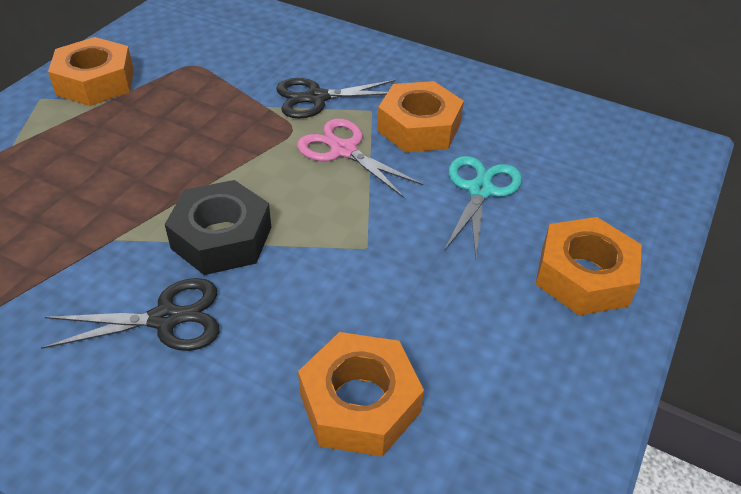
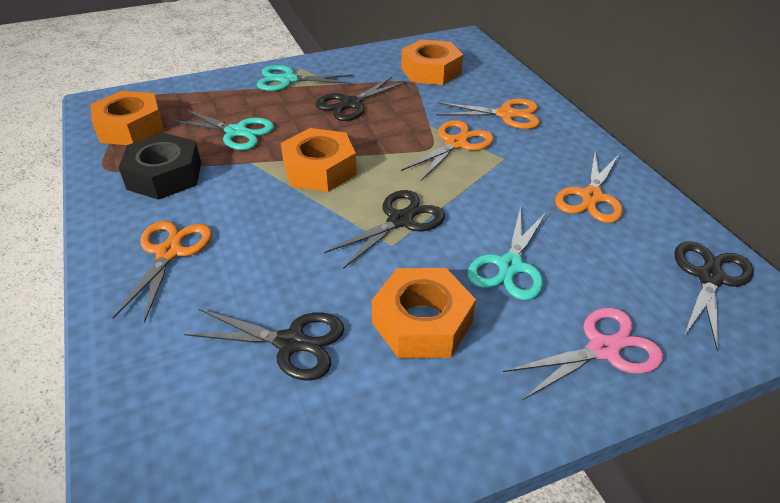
black scissors: [41,278,220,351] [276,78,395,119] = 2 -> [184,309,344,381] [315,77,406,121] [324,190,445,269] [674,241,753,351] = 4
orange scissors: none = 0 -> [113,221,212,323] [401,120,494,182] [436,99,540,129] [555,152,623,223] = 4
turquoise scissors: [444,156,522,257] = 1 -> [170,109,274,150] [257,65,353,91] [468,206,547,300] = 3

